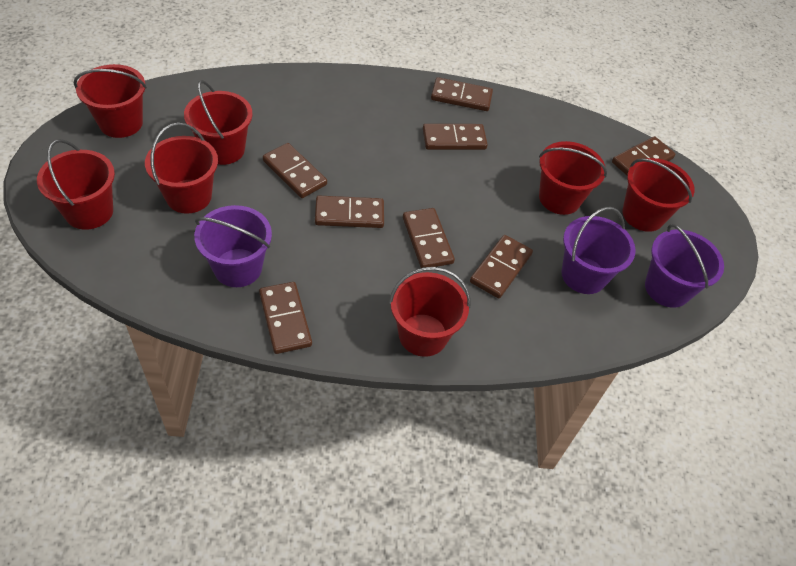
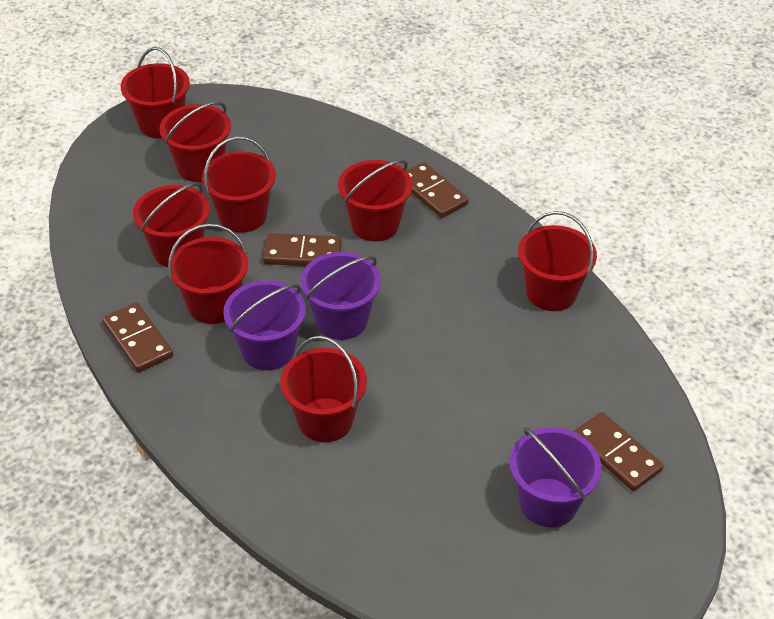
brown domino: [259,282,312,354] [263,143,327,198] [315,196,384,228] [403,208,455,268] [423,124,488,150] [431,77,493,111] [470,235,533,299] [612,136,675,175] = 8 -> [102,303,173,372] [263,233,342,266] [406,162,468,218] [573,412,663,491] = 4
red bucket: [37,139,115,230] [74,64,147,138] [145,123,218,214] [184,80,253,165] [389,267,470,357] [539,141,607,215] [622,158,695,232] = 7 -> [121,47,190,138] [133,183,210,267] [159,101,231,182] [168,223,248,324] [201,136,276,233] [280,335,367,442] [338,160,412,241] [518,211,597,311] = 8

